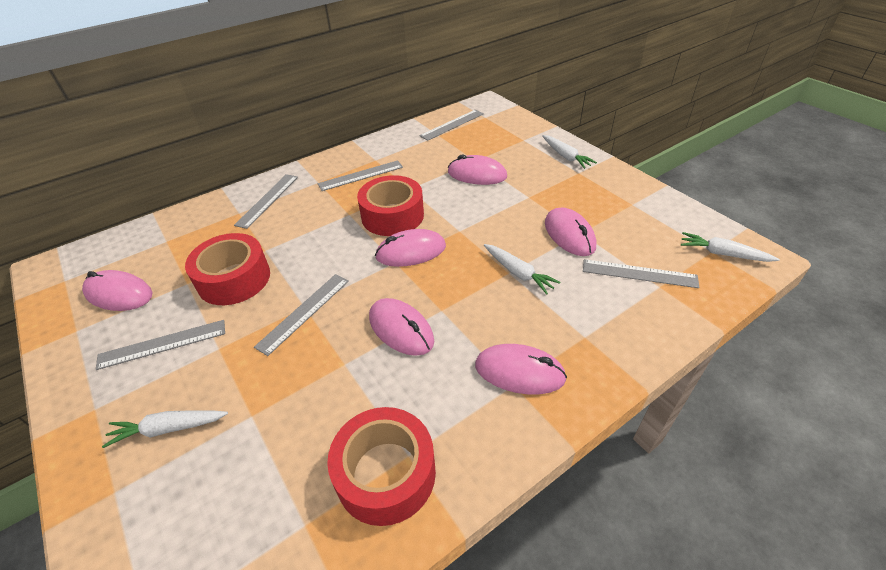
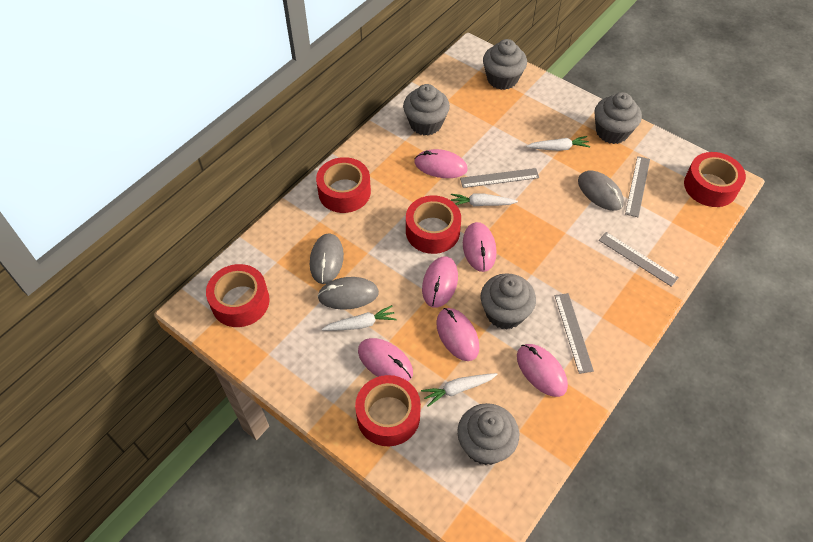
grey cupcake: none = 0 -> [403,84,450,135] [457,403,519,465] [481,273,536,329] [483,39,527,90] [594,92,642,144] = 5
grey mouse: none = 0 -> [310,233,344,284] [318,277,379,310] [578,171,624,211] = 3
grey ruler: [95,320,225,370] [234,174,298,229] [254,274,349,356] [318,160,403,191] [420,110,484,141] [583,259,700,288] = 6 -> [460,168,539,188] [555,293,594,374] [599,232,679,287] [625,156,650,217] = 4
red tape: [185,233,270,305] [327,407,436,526] [357,175,424,236] = 3 -> [206,264,270,327] [316,157,371,213] [355,375,421,446] [406,195,461,254] [684,152,746,207] = 5

